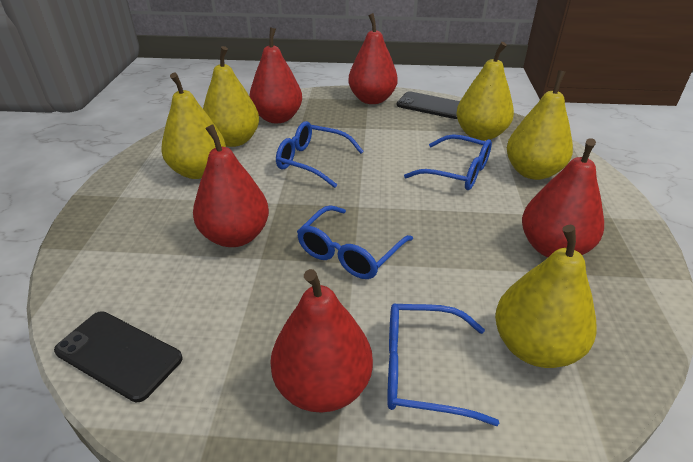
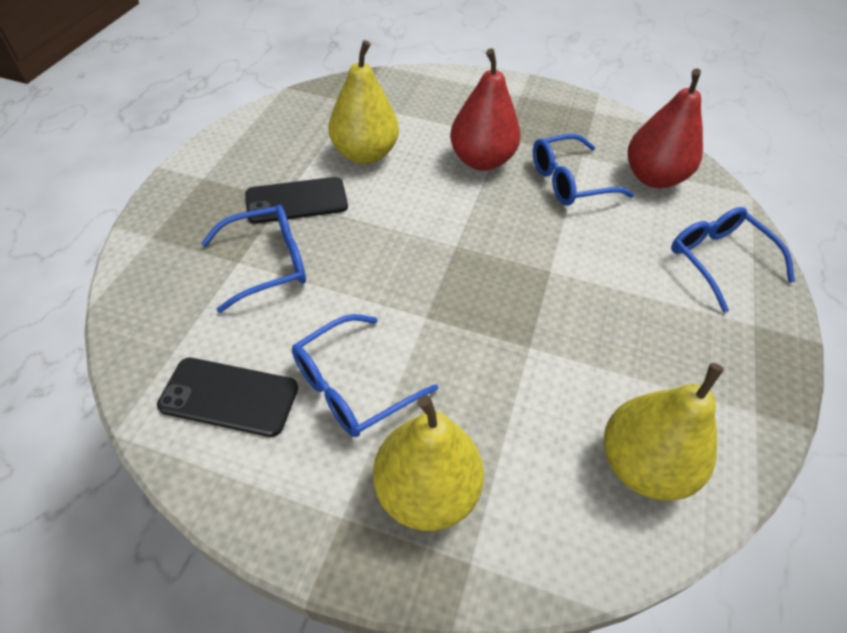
red pear: [193,124,269,247] [249,27,302,123] [270,269,373,413] [348,13,398,104] [522,138,604,257] = 5 -> [450,48,521,171] [628,68,703,188] = 2
yellow pear: [161,73,226,179] [203,46,259,147] [456,42,514,141] [495,225,597,368] [507,70,573,180] = 5 -> [329,40,399,164] [373,395,484,531] [604,363,724,500] = 3

